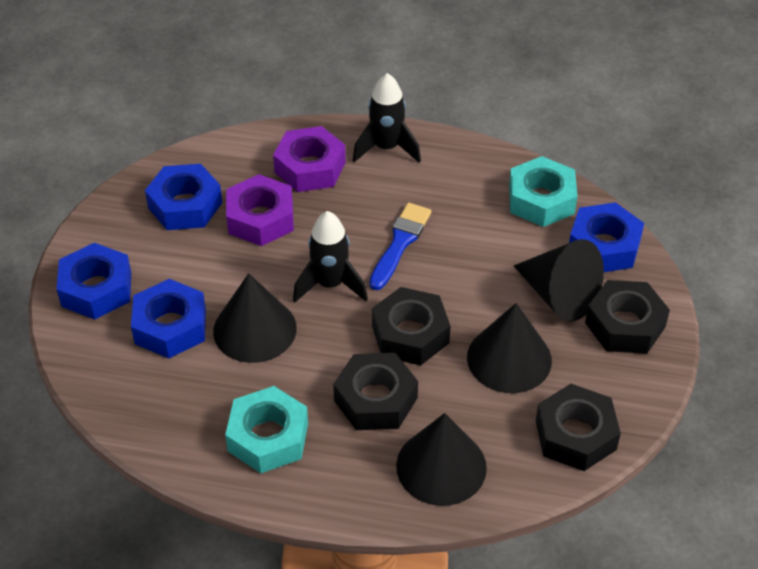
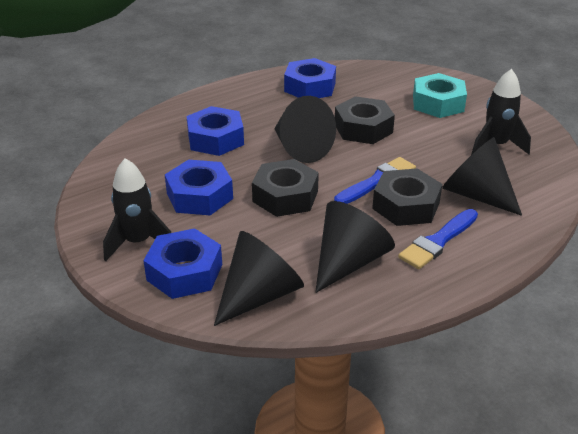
black nut: [333,353,418,430] [372,287,451,366] [536,384,621,471] [585,280,670,354] = 4 -> [252,159,319,217] [335,96,395,144] [372,168,442,226] = 3
blue brush: [369,203,432,290] = 1 -> [334,157,416,204] [398,209,478,269] = 2
purple nut: [226,174,294,246] [273,126,346,192] = 2 -> none = 0
turquoise nut: [225,386,308,473] [509,156,578,227] = 2 -> [413,73,467,118] = 1

